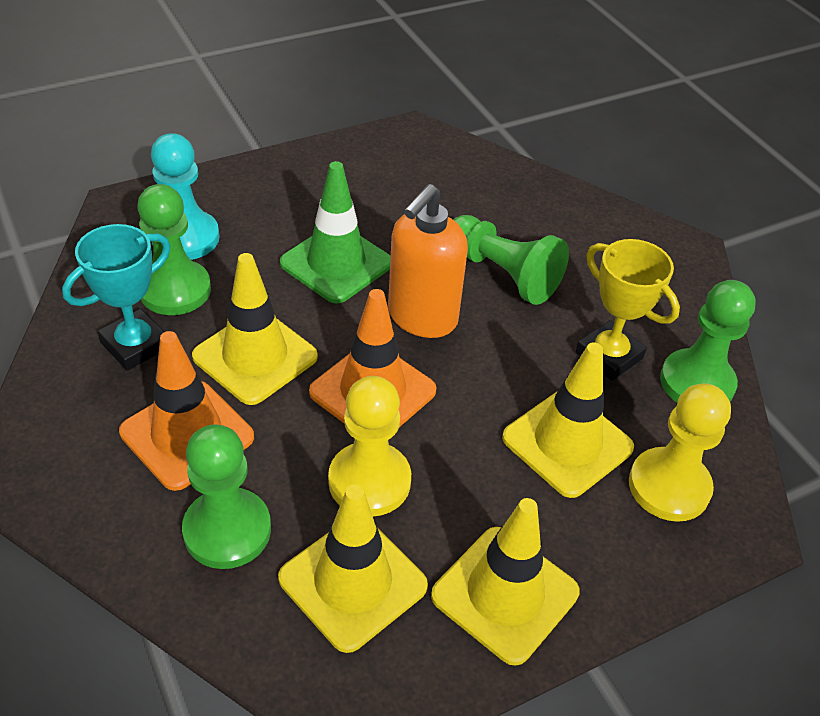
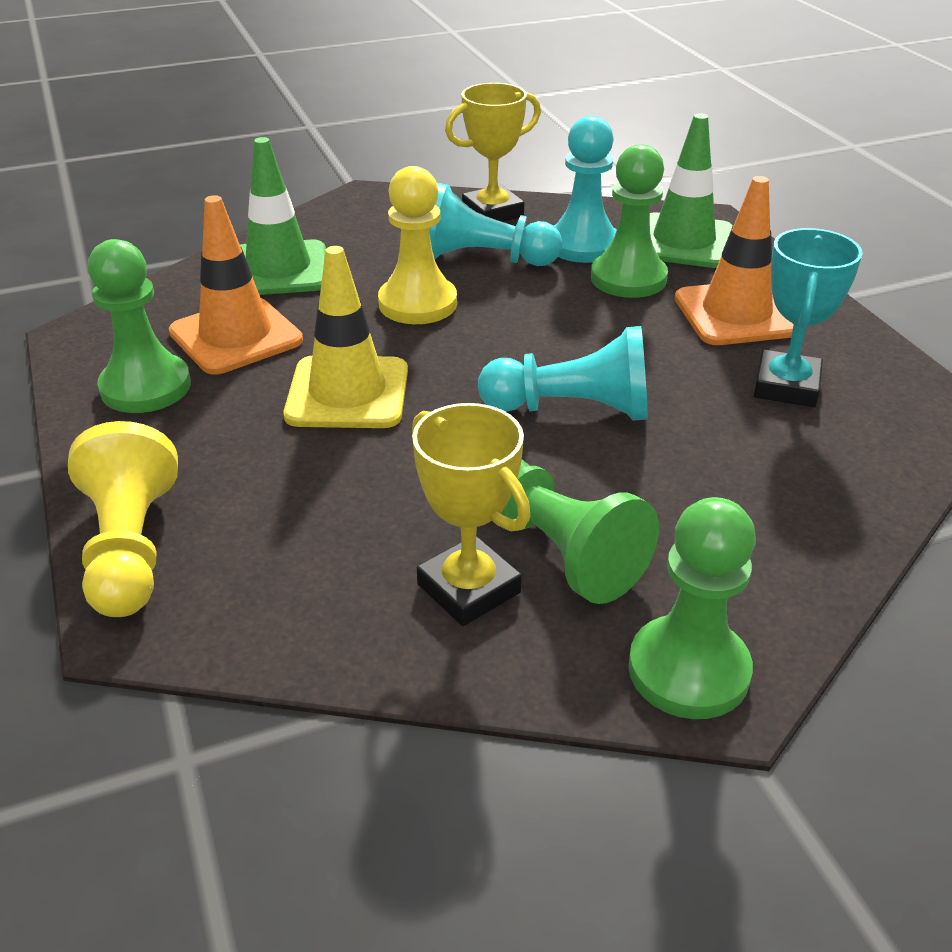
green traffic cone: [280,161,391,304] = 1 -> [240,137,326,295] [650,113,733,268] = 2
orange soap dispenser: [388,184,468,338] = 1 -> none = 0
turquoise pawn: [151,133,220,260] = 1 -> [429,182,562,266] [478,326,648,421] [554,116,617,263] = 3
yellow traffic cone: [192,253,318,405] [278,485,428,653] [431,498,580,666] [502,343,634,498] = 4 -> [284,246,408,428] = 1
yellow trophy: [576,239,680,381] = 1 -> [412,403,530,626] [445,83,541,222] = 2

